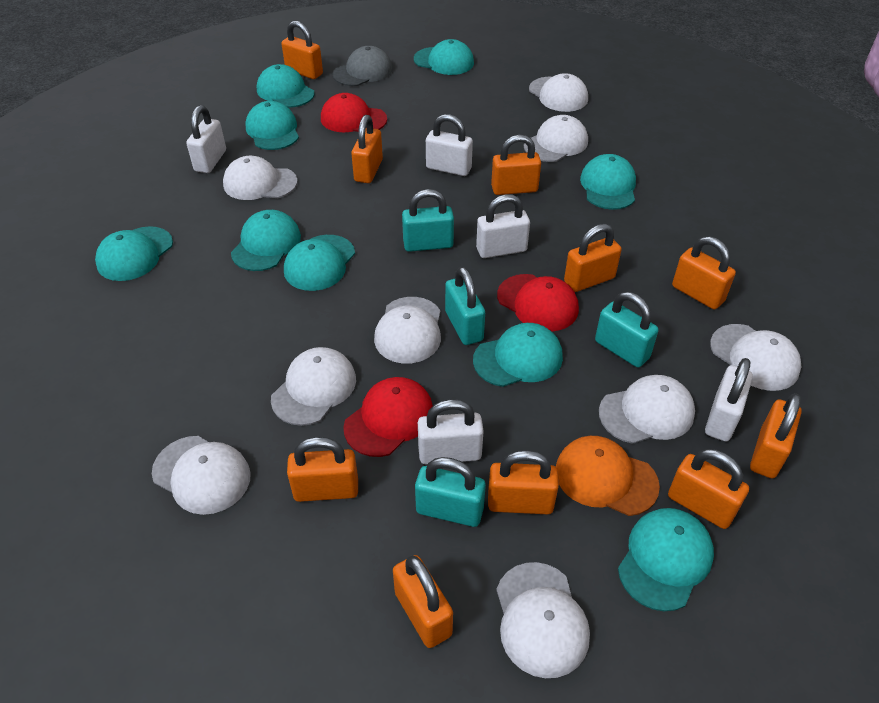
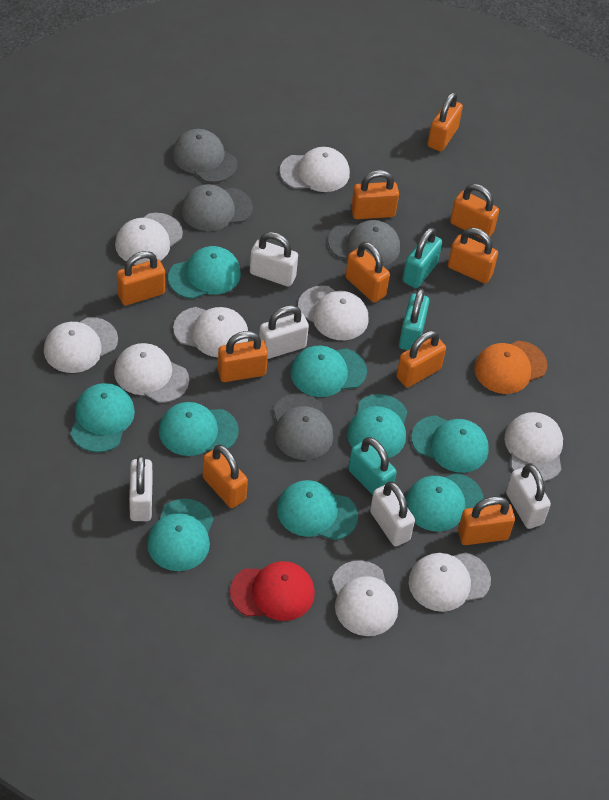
grey cap: [332,46,393,86] = 1 -> [172,129,238,183] [181,184,253,231] [273,394,333,460] [328,220,400,266] = 4
red cap: [321,93,387,132] [343,377,433,457] [497,274,579,331] = 3 -> [230,561,315,621] = 1
turquoise padlock: [402,189,454,252] [415,457,486,527] [445,267,485,345] [595,292,659,367] = 4 -> [348,437,397,495] [399,288,430,350] [403,227,442,288] = 3

